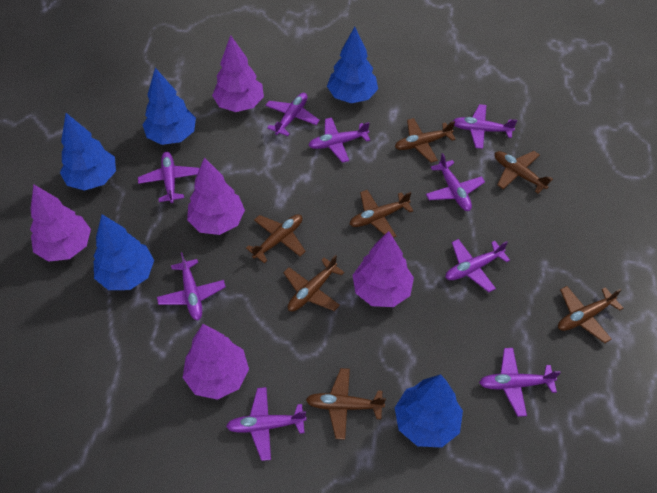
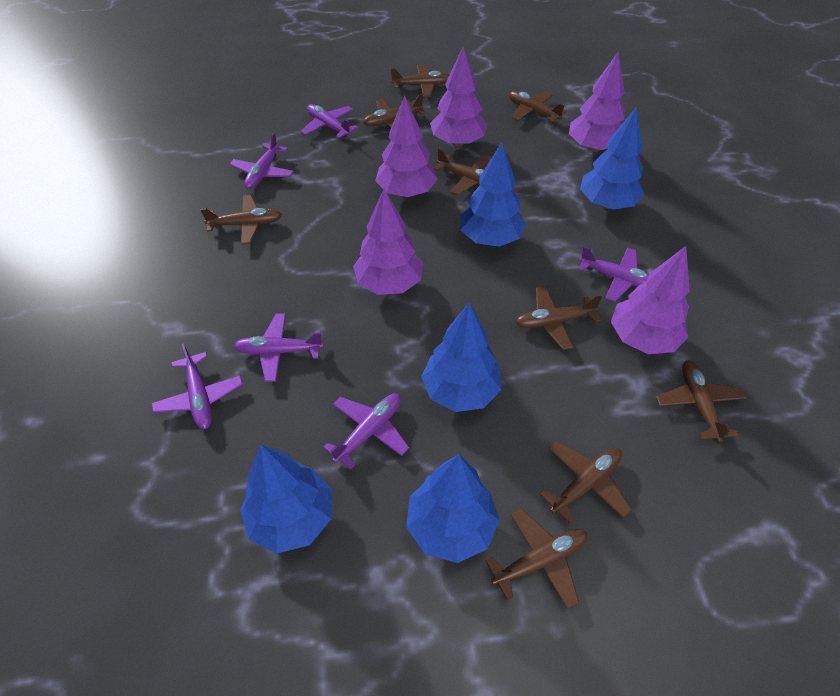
brown plane: [246,214,306,263] [283,255,345,312] [306,368,386,440] [350,190,414,238] [395,118,456,163] [495,151,553,193] [558,286,623,343] = 7 -> [200,195,282,245] [363,94,426,128] [391,64,450,97] [434,148,489,195] [485,508,587,609] [509,91,567,123] [515,286,602,350] [540,442,632,524] [656,360,747,442] = 9
purple plane: [138,152,199,203] [157,252,226,320] [226,387,306,461] [265,93,320,136] [308,118,370,163] [426,153,485,211] [445,239,510,292] [452,104,517,149] [479,348,561,417] = 9 -> [151,344,243,429] [230,132,294,189] [234,314,324,382] [301,104,358,138] [323,393,409,470] [578,246,649,302] = 6

